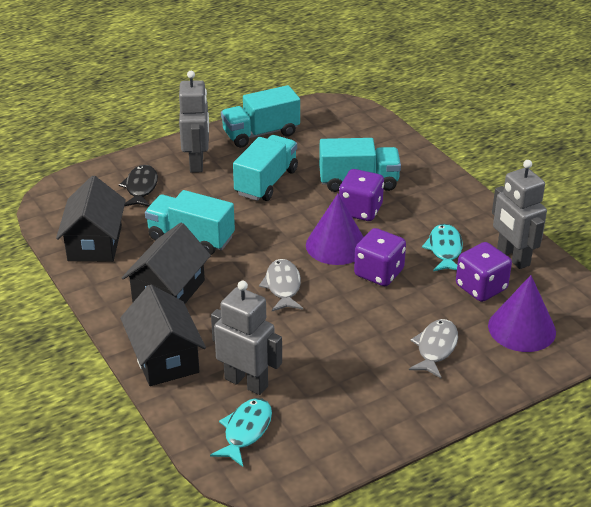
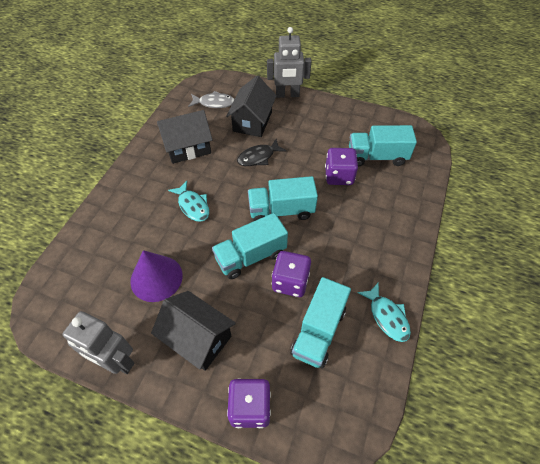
grey fish: [259,259,303,311] [409,319,458,378] = 2 -> [188,91,235,108] = 1
grey robot: [179,71,209,173] [211,281,282,395] [492,160,547,269] = 3 -> [62,311,134,374] [267,27,311,98] = 2
purple cone: [306,194,363,265] [488,275,556,352] = 2 -> [130,250,183,302] = 1

